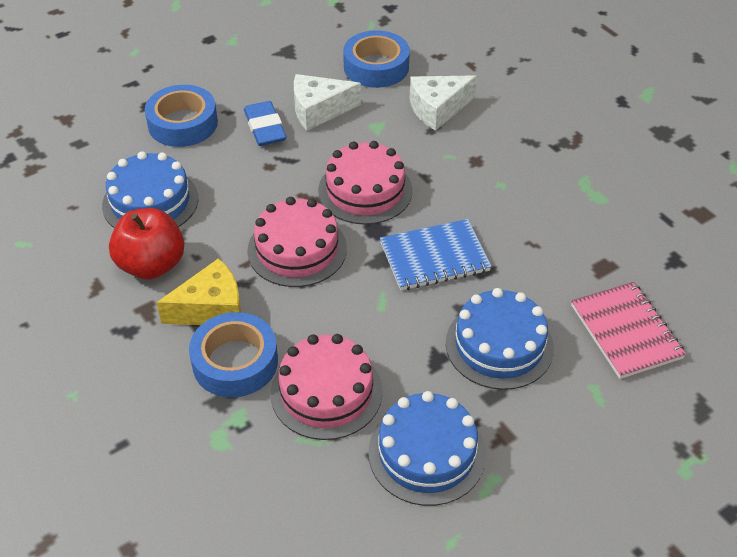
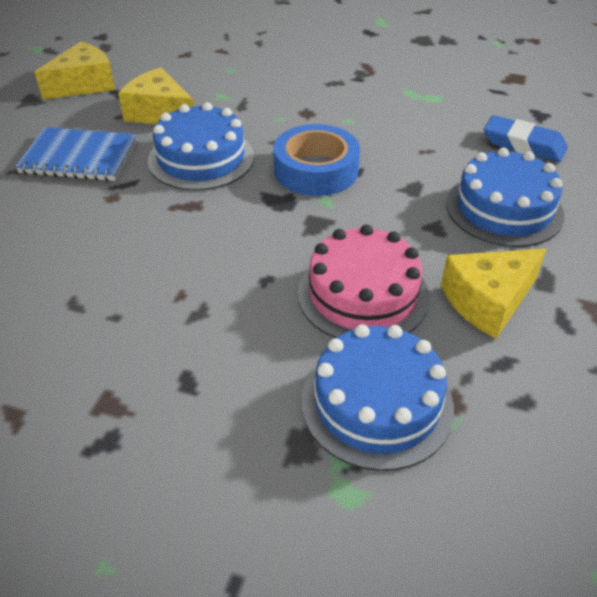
blue tape: [145,85,218,147] [189,312,278,397] [343,30,410,88] = 3 -> [273,124,360,196] = 1
pink cake: [247,197,347,287] [271,334,383,440] [318,141,413,225] = 3 -> [298,224,429,338] = 1
pink notebook: [571,282,686,379] = 1 -> none = 0
red apple: [109,208,184,279] = 1 -> none = 0
white cheese: [294,74,361,131] [410,75,477,131] = 2 -> none = 0
yellow cheese: [156,258,241,325] = 1 -> [35,42,115,100] [118,67,194,124] [441,248,546,339] = 3

